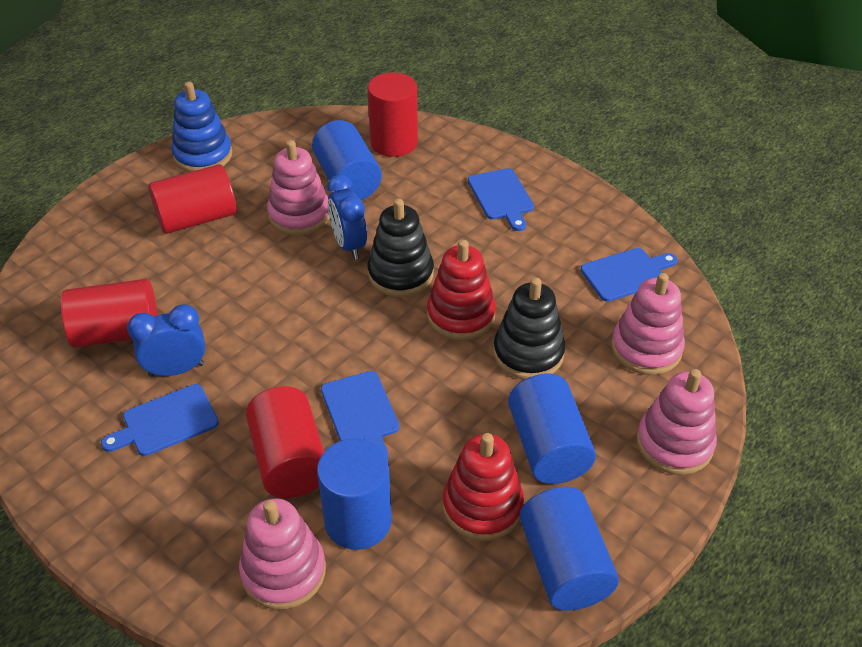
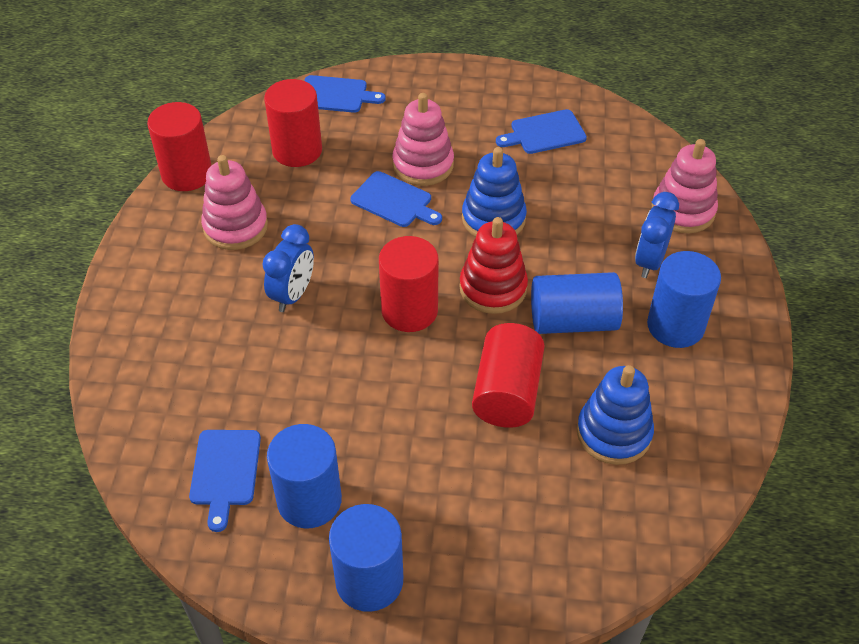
black stacking toy: [367,199,434,297] [493,278,565,379] = 2 -> none = 0
blue stacking toy: [171,82,232,172] = 1 -> [462,147,527,237] [577,365,654,465] = 2
pink stacking toy: [239,498,326,610] [267,140,329,235] [611,273,685,375] [636,369,717,475] = 4 -> [201,155,268,250] [392,93,454,186] [652,139,718,233] = 3
red stacking toy: [427,240,496,340] [443,433,524,541] = 2 -> [459,217,528,314] = 1

